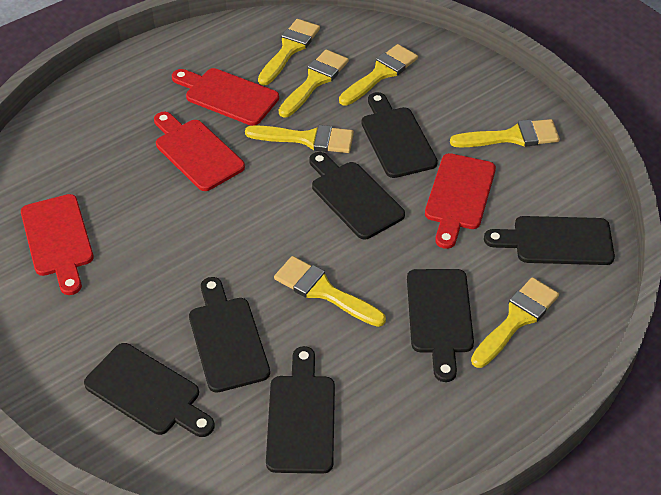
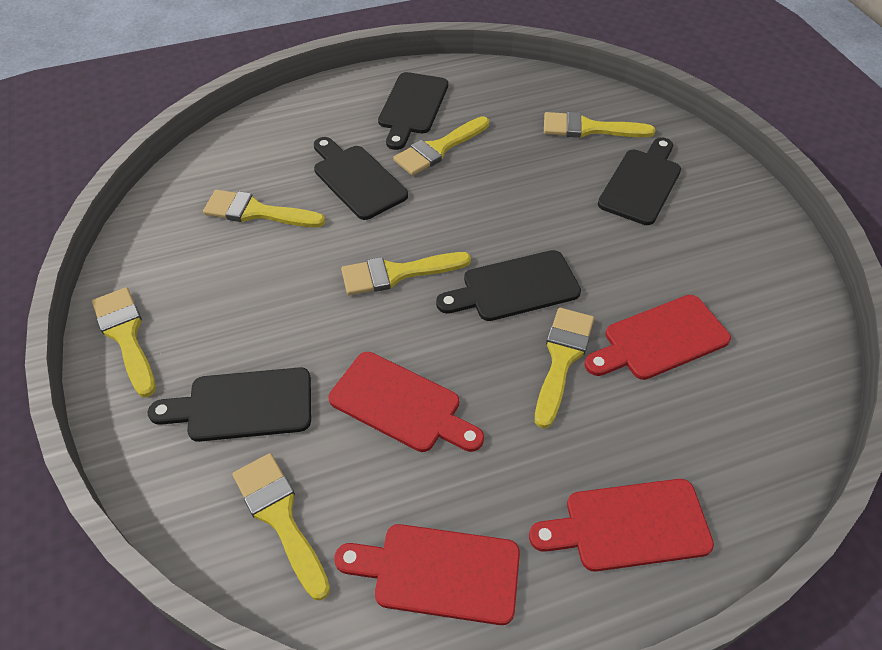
black cutting board: [84,343,215,437] [189,277,270,393] [266,346,335,474] [309,152,405,239] [361,92,438,178] [407,269,474,382] [484,216,615,265] = 7 -> [148,367,311,442] [314,137,408,220] [378,72,448,150] [436,250,581,321] [598,137,681,225] = 5

